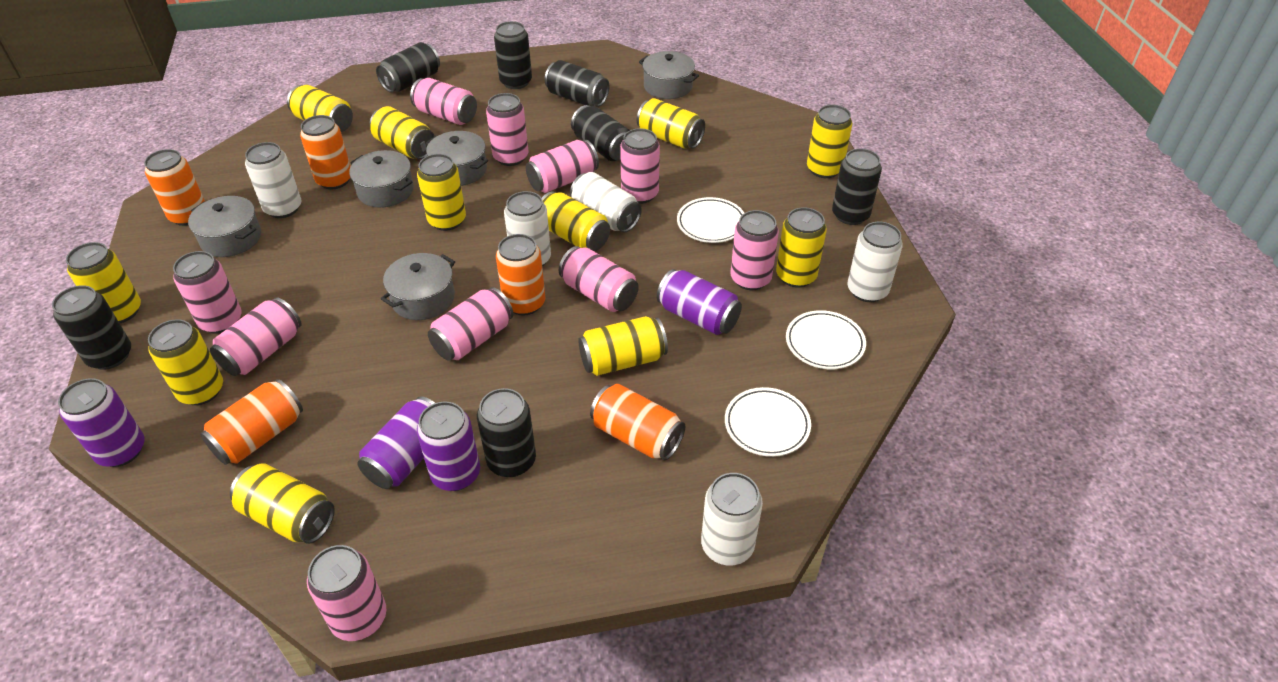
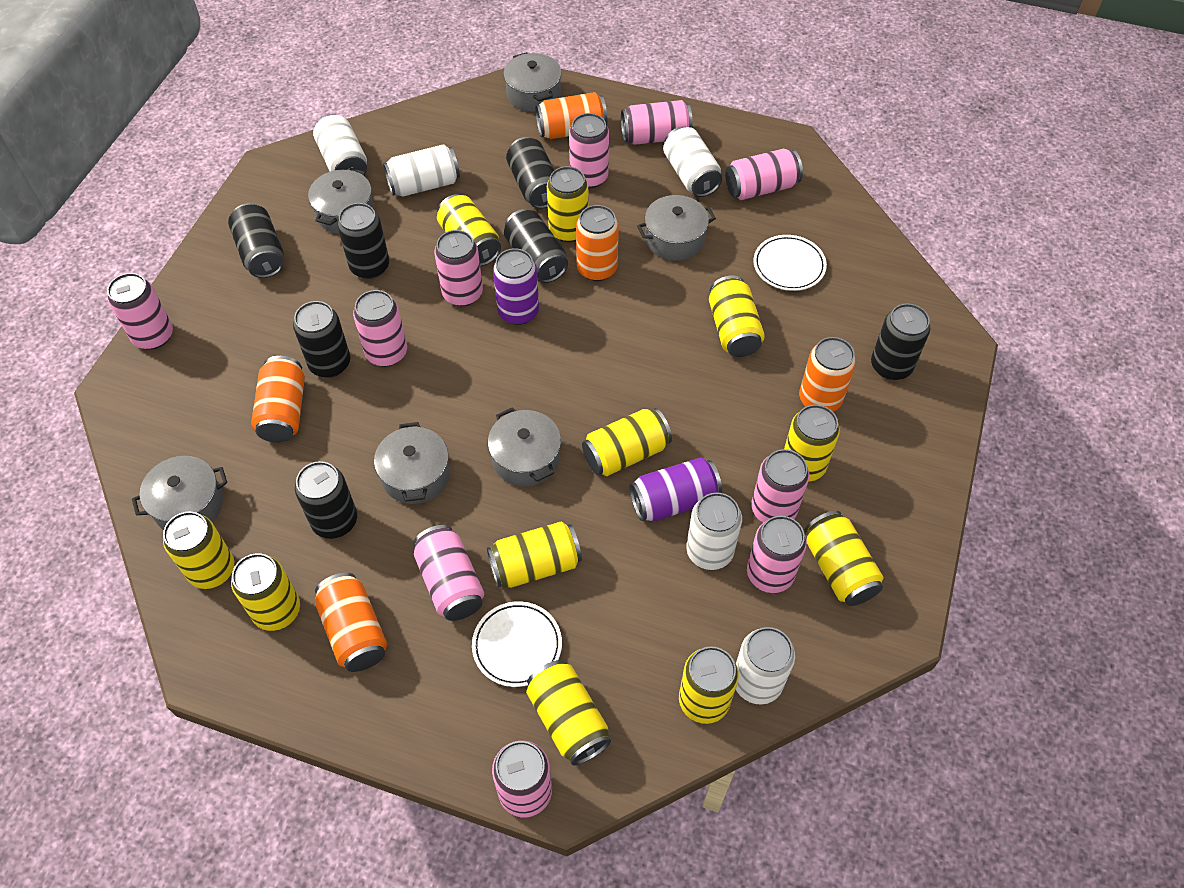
grey pot: [188,196,261,257] [349,150,414,208] [381,253,455,320] [426,131,488,186] [639,51,699,99] = 5 -> [132,456,227,530] [308,168,374,234] [374,422,450,504] [488,407,561,486] [503,52,562,112] [637,195,716,261] = 6
purple can: [58,378,145,467] [357,396,435,489] [417,401,480,491] [657,269,742,335] = 4 -> [493,248,539,325] [629,457,722,521] = 2
white plate: [677,197,744,243] [725,387,811,457] [786,310,866,369] = 3 -> [472,601,562,687] [753,235,827,291] = 2

